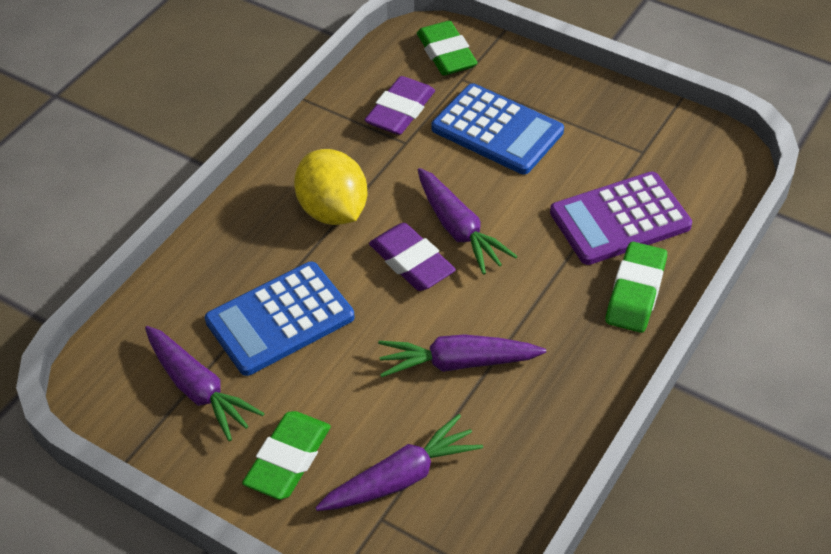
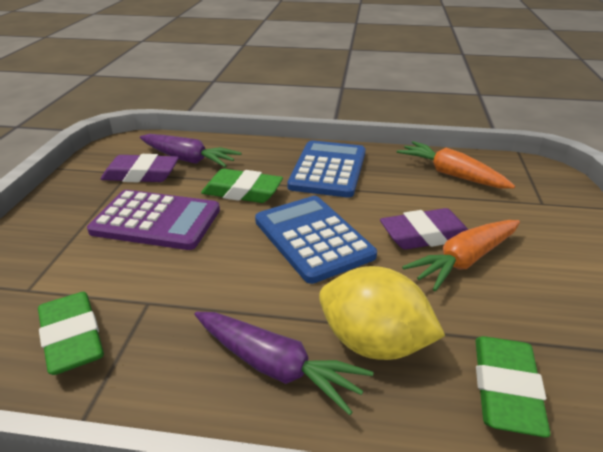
orange carrot: none = 0 -> [397,141,515,189] [402,220,520,291] = 2
purple carrot: [145,326,265,441] [315,414,483,511] [378,334,546,377] [418,168,518,275] = 4 -> [140,134,241,167] [195,312,373,415] = 2

